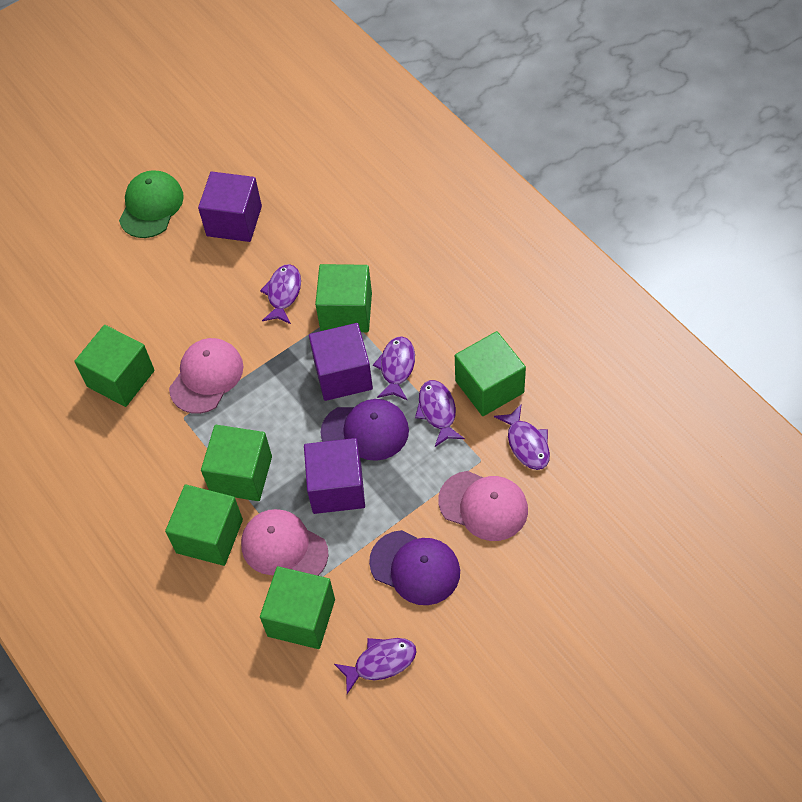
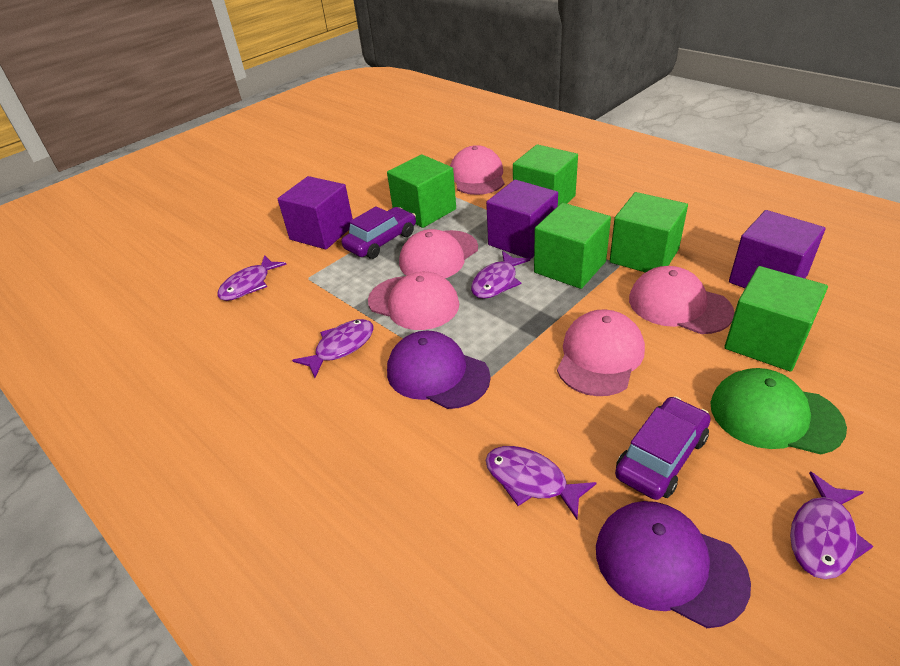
green cube: [74,325,155,407] [165,484,243,566] [201,425,272,501] [260,566,335,649] [315,264,372,332] [455,331,526,416] = 6 -> [387,154,456,228] [513,144,578,206] [534,203,611,289] [610,192,688,273] [724,266,828,372] = 5
pink cap: [169,338,243,414] [241,509,328,576] [438,471,528,541] = 3 -> [368,272,459,330] [399,229,478,278] [450,145,504,195] [557,309,645,396] [629,266,734,334] = 5
purple car: none = 0 -> [341,206,416,259] [615,396,710,500] = 2

